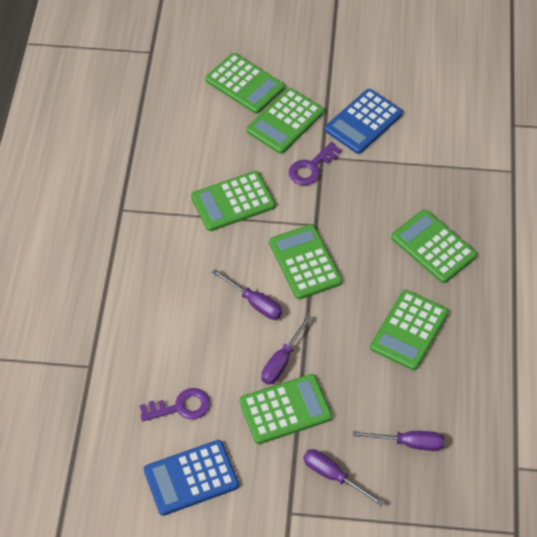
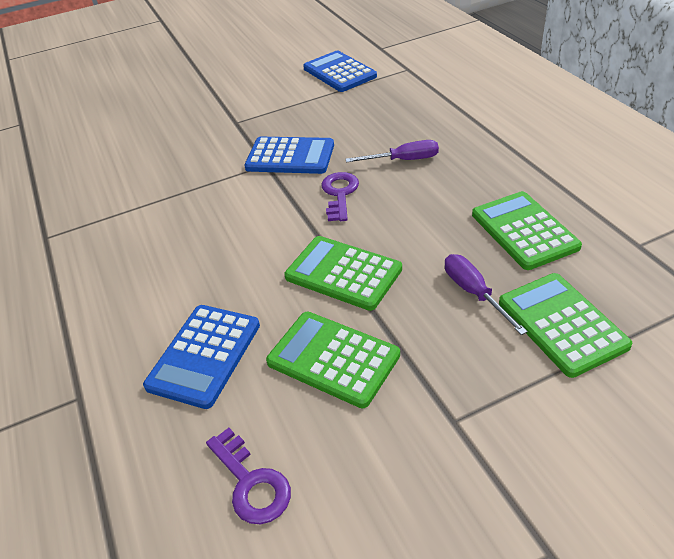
blue calculator: [144,440,239,516] [325,89,403,154] = 2 -> [143,305,260,409] [244,137,334,174] [303,51,377,92] = 3
green calculator: [191,171,275,231] [206,53,285,114] [239,374,332,444] [247,88,324,154] [269,224,342,299] [370,290,449,370] [391,209,477,283] = 7 -> [266,312,400,408] [284,236,402,311] [472,191,582,270] [499,273,632,378] = 4
purple screwdriver: [212,269,282,320] [261,315,312,385] [303,449,384,506] [353,431,444,451] = 4 -> [346,140,439,163] [445,254,528,335] = 2

